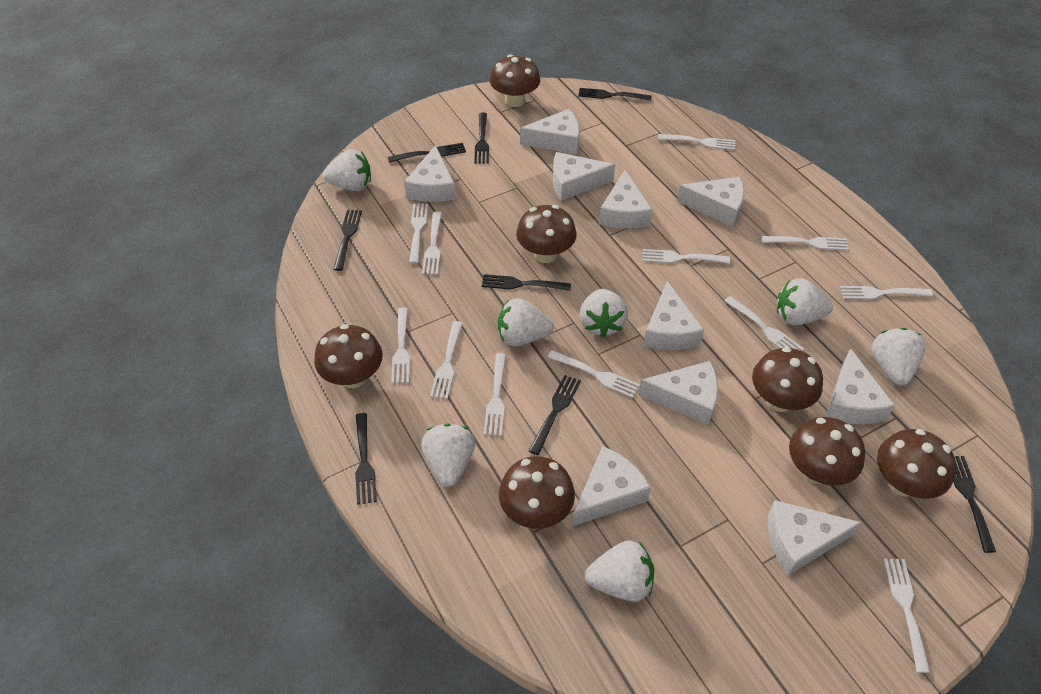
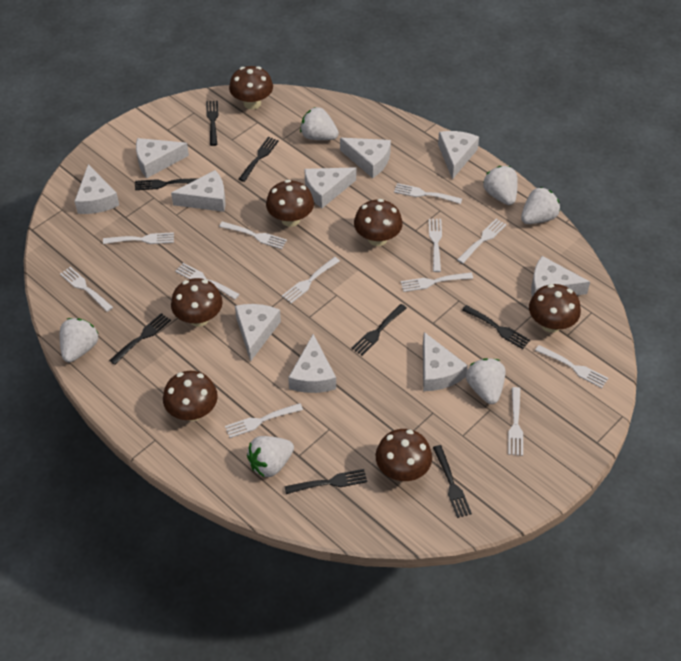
white strawberry: [323,149,371,191] [421,424,475,487] [498,298,554,346] [580,289,628,338] [585,540,654,602] [777,278,833,325] [871,328,926,386] = 7 -> [60,318,99,362] [247,436,294,477] [300,107,339,140] [466,358,505,404] [483,166,518,205] [521,187,560,224] = 6

